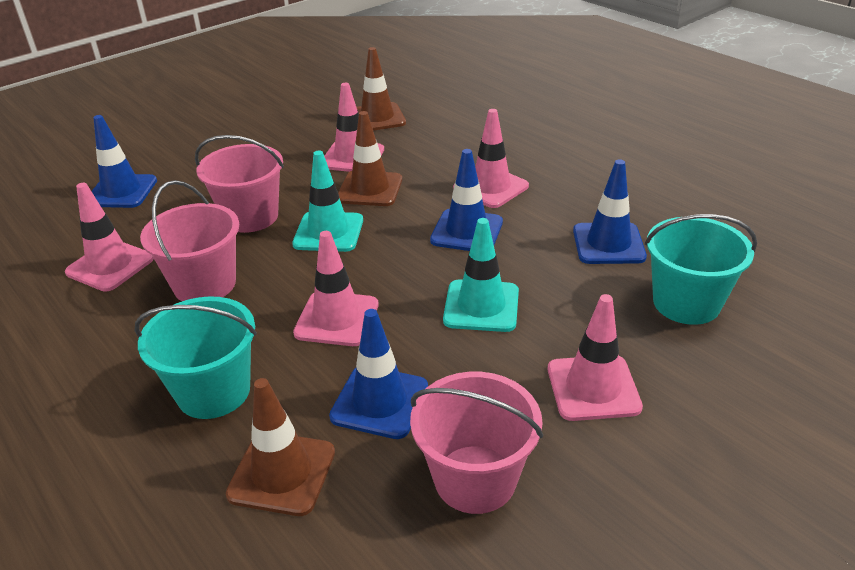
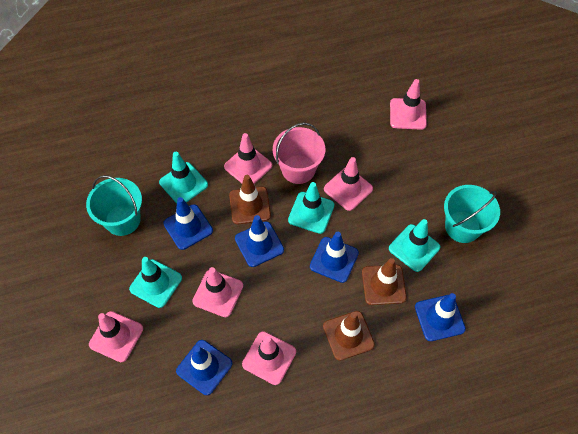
blue traffic cone: [92,115,157,208] [329,309,428,439] [430,149,503,251] [573,159,647,264] = 4 -> [163,197,213,250] [176,340,232,395] [235,215,284,267] [310,232,359,283] [415,293,466,341] = 5
pink bucket: [140,180,239,301] [195,135,284,233] [410,372,543,514] = 3 -> [273,123,325,184] = 1
pink traffic cone: [65,183,154,292] [293,231,379,346] [324,83,384,172] [453,109,529,208] [548,294,643,421] = 5 -> [89,311,143,362] [192,267,243,317] [224,133,272,184] [242,331,296,385] [324,157,373,211] [390,79,427,130] = 6
turquoise traffic cone: [292,151,363,252] [443,218,519,332] = 2 -> [129,257,182,308] [159,152,208,204] [288,182,334,234] [389,219,440,272] = 4

